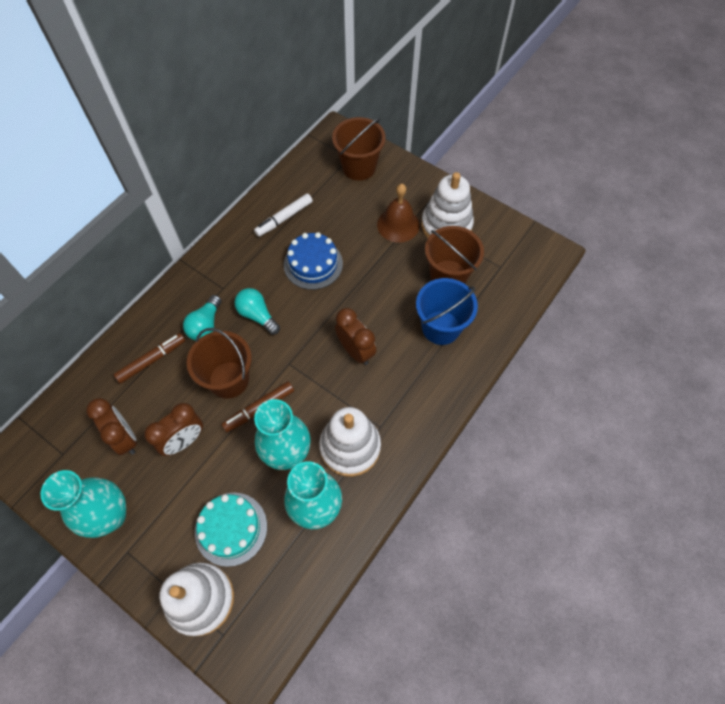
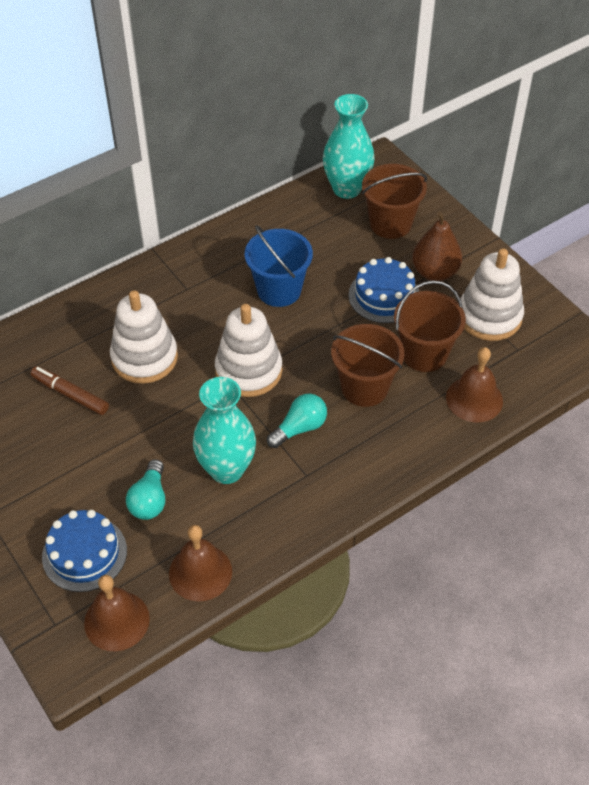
blue cake: [284,232,343,290] = 1 -> [42,510,127,592] [349,257,419,323] = 2
brown bell: [377,184,420,243] = 1 -> [84,575,150,651] [169,525,232,601] [446,347,503,422] = 3
brown clock: [87,398,137,455] [144,403,203,456] [335,308,376,365] = 3 -> none = 0
brown marker: [113,333,186,384] [221,381,294,432] = 2 -> [31,366,109,415] = 1
brown pear: none = 0 -> [412,212,462,281] = 1
turquoise cake: [195,493,267,567] = 1 -> none = 0
turquoise vase: [41,470,126,538] [254,399,311,470] [284,461,342,529] = 3 -> [193,377,256,484] [323,94,375,199] = 2
white marker: [254,193,313,237] = 1 -> none = 0

